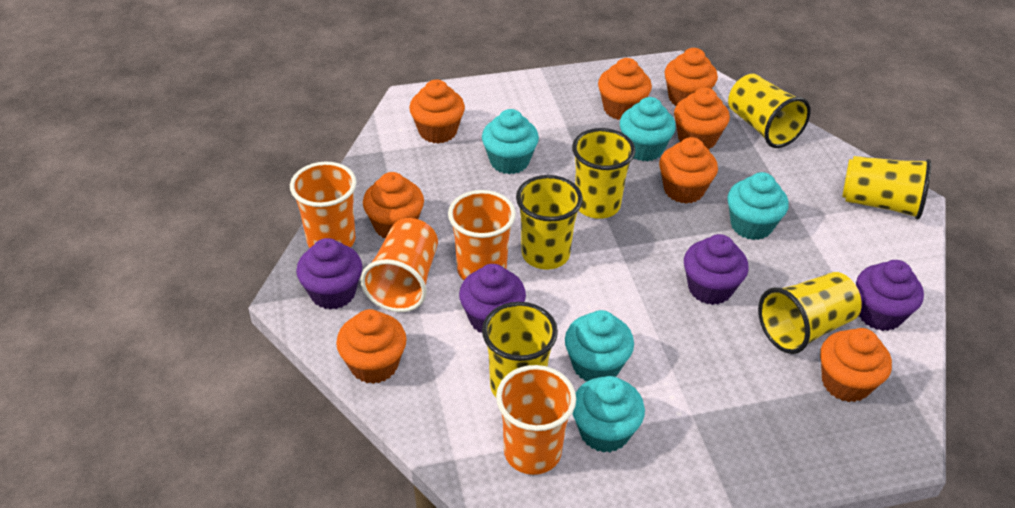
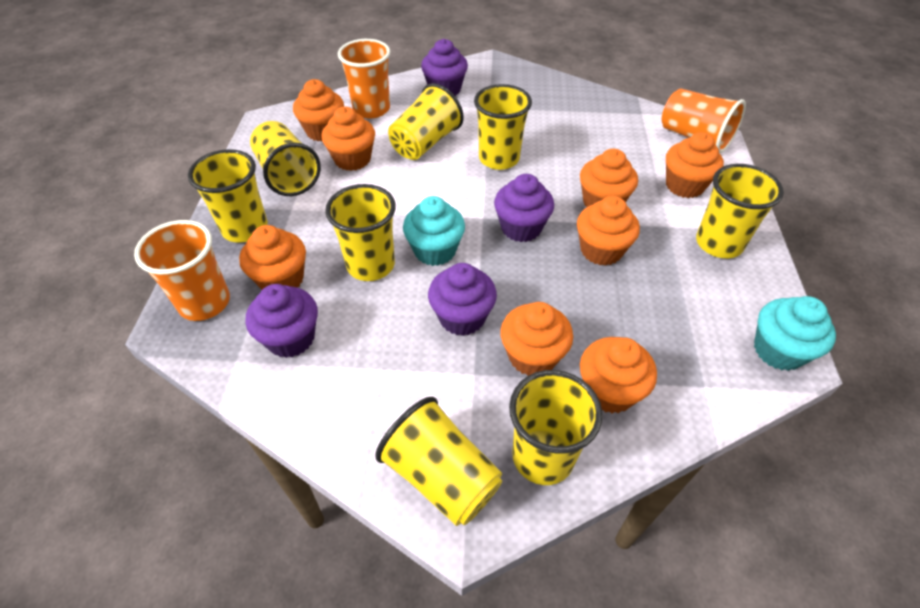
orange cup: [290,162,357,248] [361,218,438,312] [448,190,516,280] [496,365,576,475] = 4 -> [134,220,230,321] [338,39,390,119] [662,88,746,153] = 3
turquoise cupcake: [482,109,539,174] [565,310,634,381] [572,376,645,453] [620,97,676,161] [727,172,789,240] = 5 -> [403,196,465,266] [754,296,836,371] = 2
yellow cup: [482,302,558,397] [516,175,583,270] [572,128,635,219] [728,74,811,148] [758,272,862,354] [842,156,931,220] = 6 -> [188,149,268,243] [250,121,321,196] [325,184,396,281] [375,397,502,526] [388,83,464,160] [474,84,532,170] [509,370,602,485] [696,164,784,258] = 8

